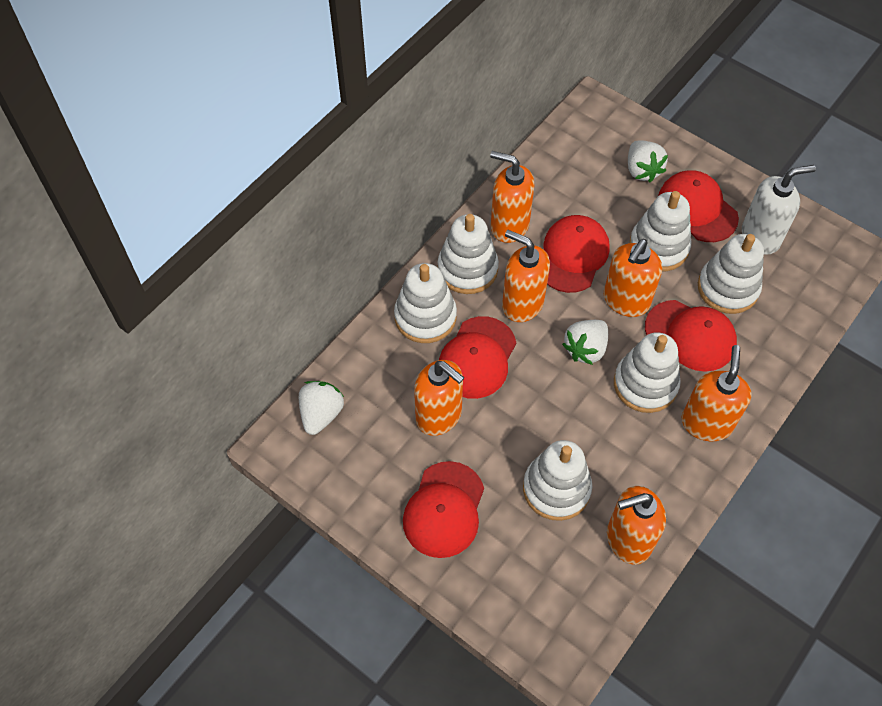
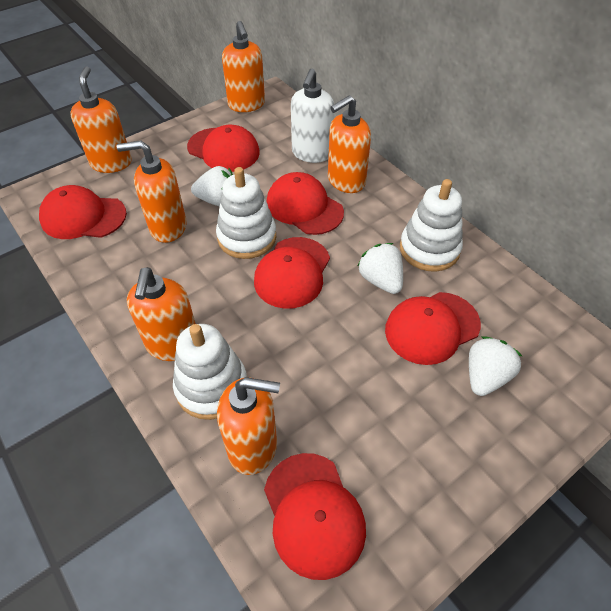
red cap: [403,461,484,558] [439,316,516,399] [543,215,610,293] [645,300,737,372] [658,171,739,242] = 5 -> [39,185,127,239] [187,125,260,172] [254,237,330,309] [264,453,366,580] [267,172,344,235] [385,292,481,365] = 6
white stacking toy: [394,263,457,343] [438,214,499,294] [523,440,592,521] [614,332,681,413] [629,191,692,271] [698,234,764,314] = 6 -> [173,324,247,420] [216,167,276,259] [400,179,463,272] = 3

